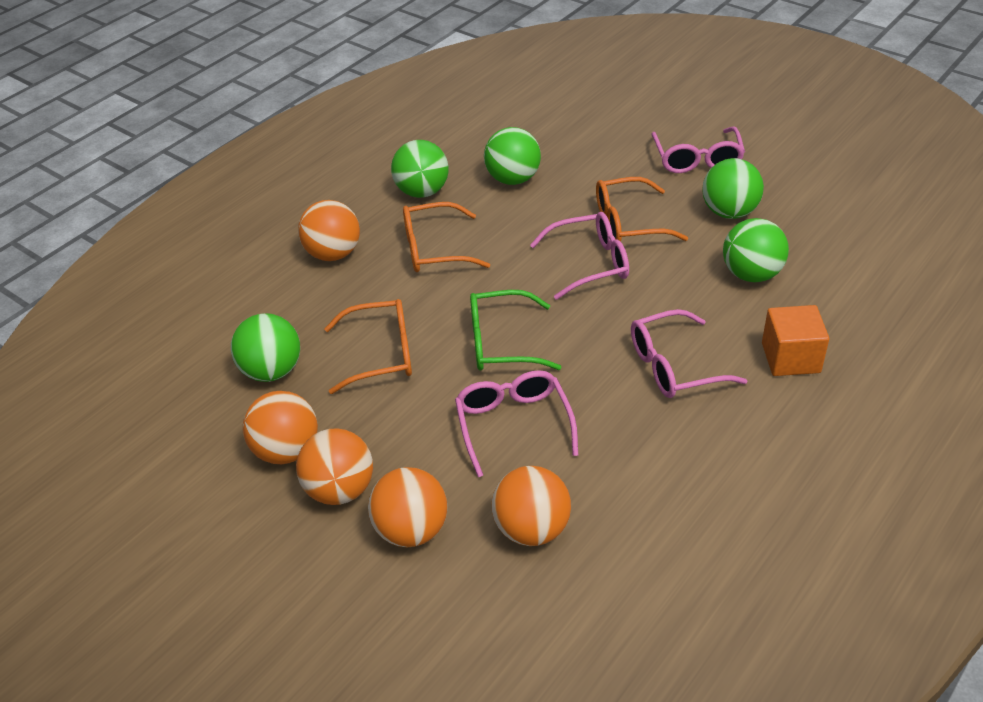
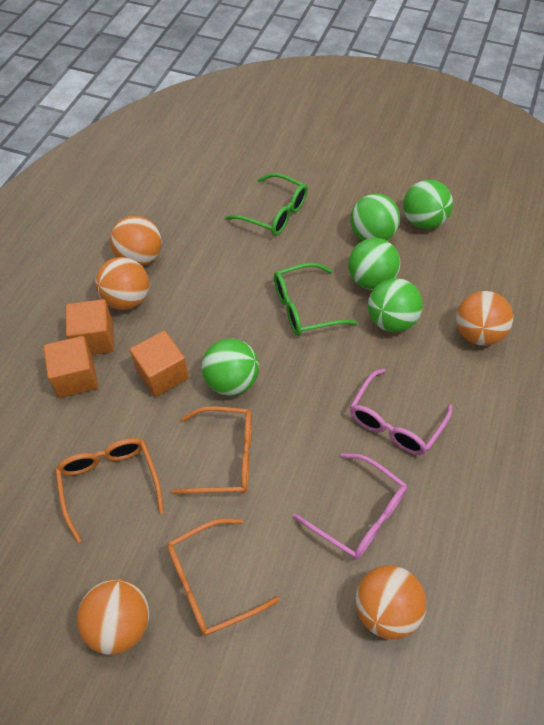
green glasses: [470,290,562,370] = 1 -> [225,173,308,236] [274,262,358,336] = 2
orange cube: [762,305,829,376] = 1 -> [43,336,98,398] [66,299,114,355] [130,331,189,397] = 3
pink glasses: [455,370,578,477] [530,212,629,300] [631,309,747,398] [651,127,745,173] = 4 -> [293,453,407,560] [350,369,452,455] = 2

